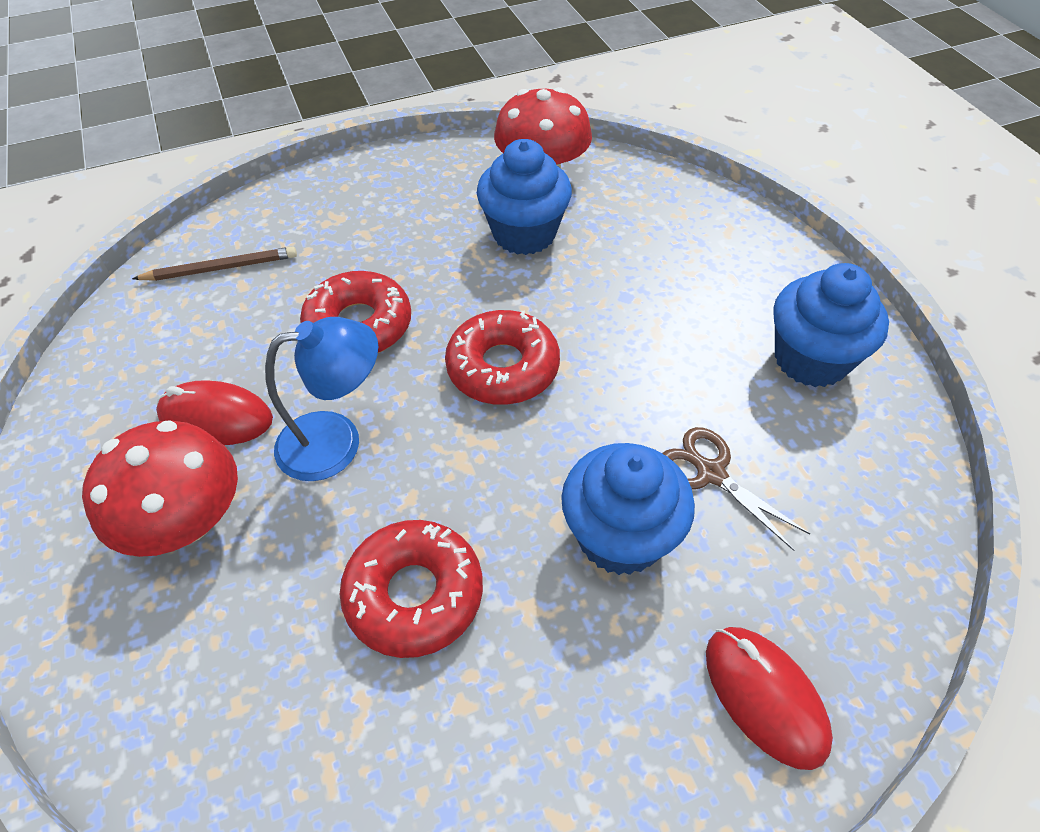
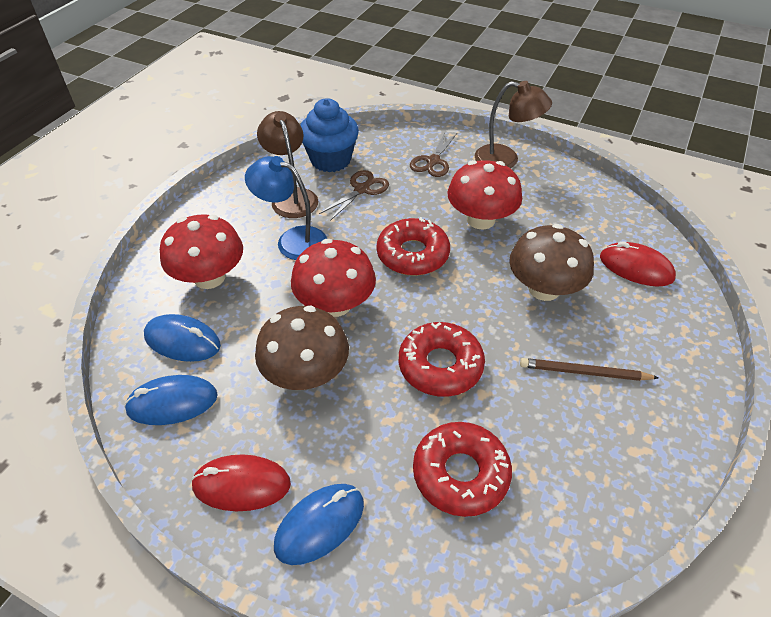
blue cupcake: [477,139,572,255] [561,443,695,575] [773,263,889,387] = 3 -> [300,98,359,172] = 1
blue mouse: none = 0 -> [124,375,218,425] [144,314,221,362] [274,484,364,565] = 3
brown lamp: none = 0 -> [257,111,318,218] [475,81,552,168] = 2
brown mushroom: none = 0 -> [255,305,349,390] [509,224,594,301] = 2
brown scissors: [662,427,810,551] = 1 -> [319,170,389,221] [410,132,457,177] = 2
red mushroom: [82,420,238,557] [494,87,592,168] = 2 -> [160,214,243,289] [291,239,376,317] [447,160,522,230] = 3

